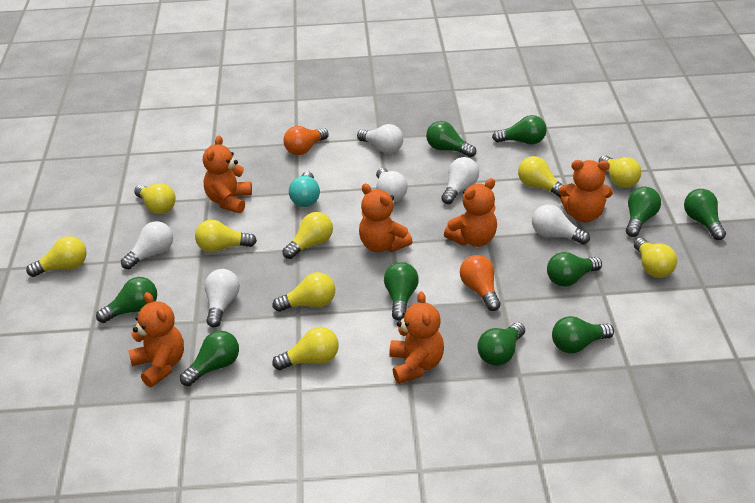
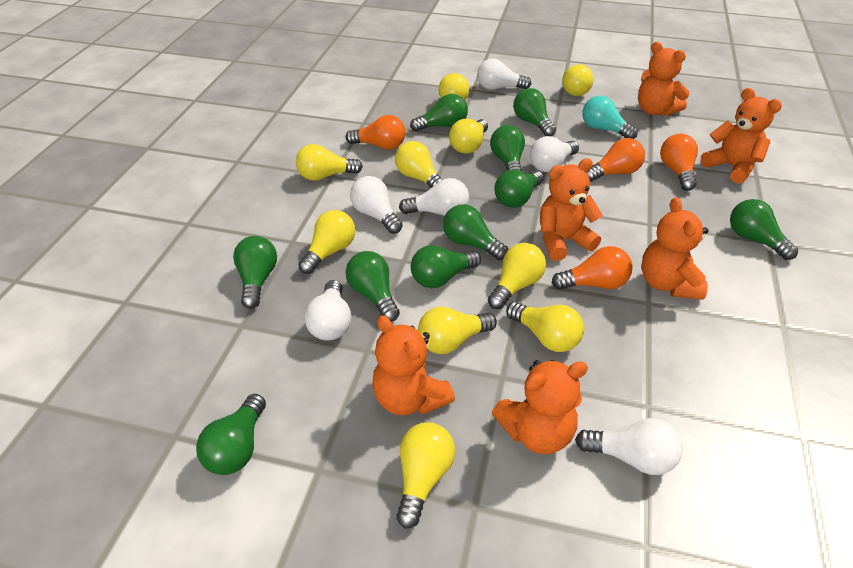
orange light bulb: [283,126,329,155] [460,255,501,311] = 2 -> [345,115,406,150] [552,246,633,290] [586,138,645,182] [660,134,698,191] = 4
yellow light bulb: [26,236,87,277] [134,183,176,214] [195,220,257,252] [272,327,339,370] [273,272,335,312] [282,212,333,259] [518,156,564,198] [599,156,641,188] [634,238,677,278] = 9 -> [296,144,363,181] [298,210,355,274] [395,141,443,188] [396,422,455,529] [418,307,497,354] [439,73,470,100] [449,119,488,154] [488,243,546,309] [506,302,584,352] [562,64,593,96] = 10

